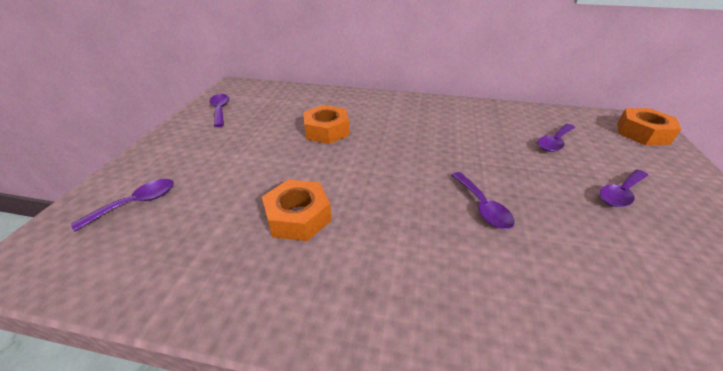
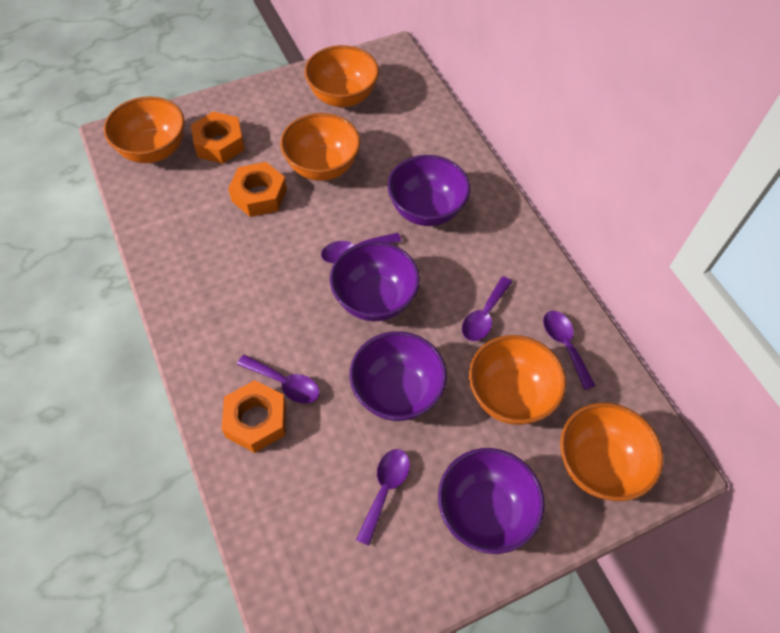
orange bowl: none = 0 -> [104,96,185,163] [280,113,360,181] [304,45,379,107] [469,335,566,425] [560,403,663,501] = 5
purple bowl: none = 0 -> [330,241,420,321] [350,331,447,421] [387,155,470,226] [438,448,545,554] = 4

